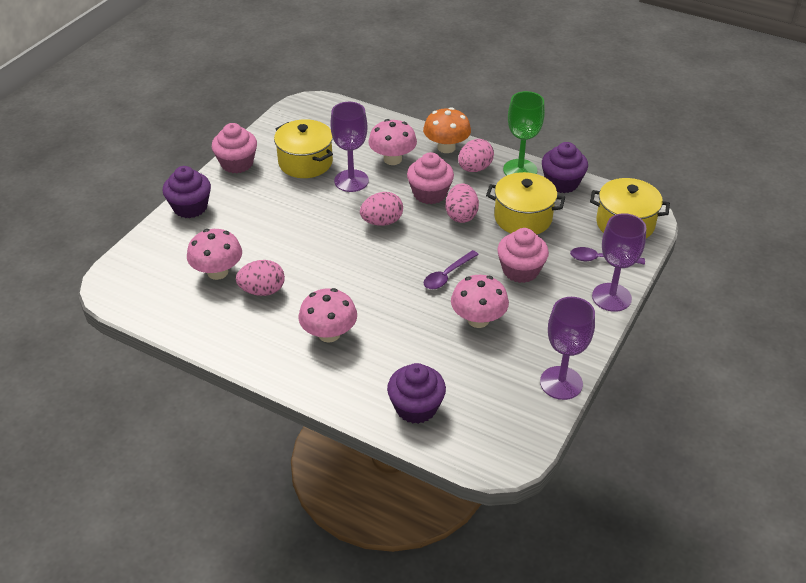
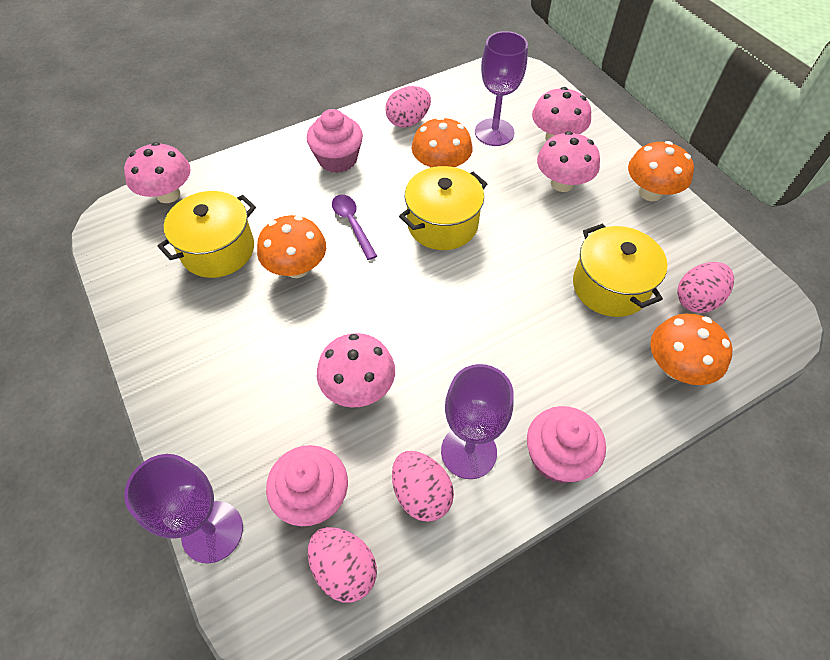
green goblet: [503,91,545,176] = 1 -> none = 0
orange mushroom: [423,107,471,153] = 1 -> [257,215,326,278] [412,117,472,168] [628,141,694,201] [650,313,732,385] = 4
purple cupcake: [163,166,211,218] [387,363,446,424] [542,142,588,193] = 3 -> none = 0
purple spoon: [424,250,479,289] [570,247,645,265] = 2 -> [332,195,377,260] = 1

